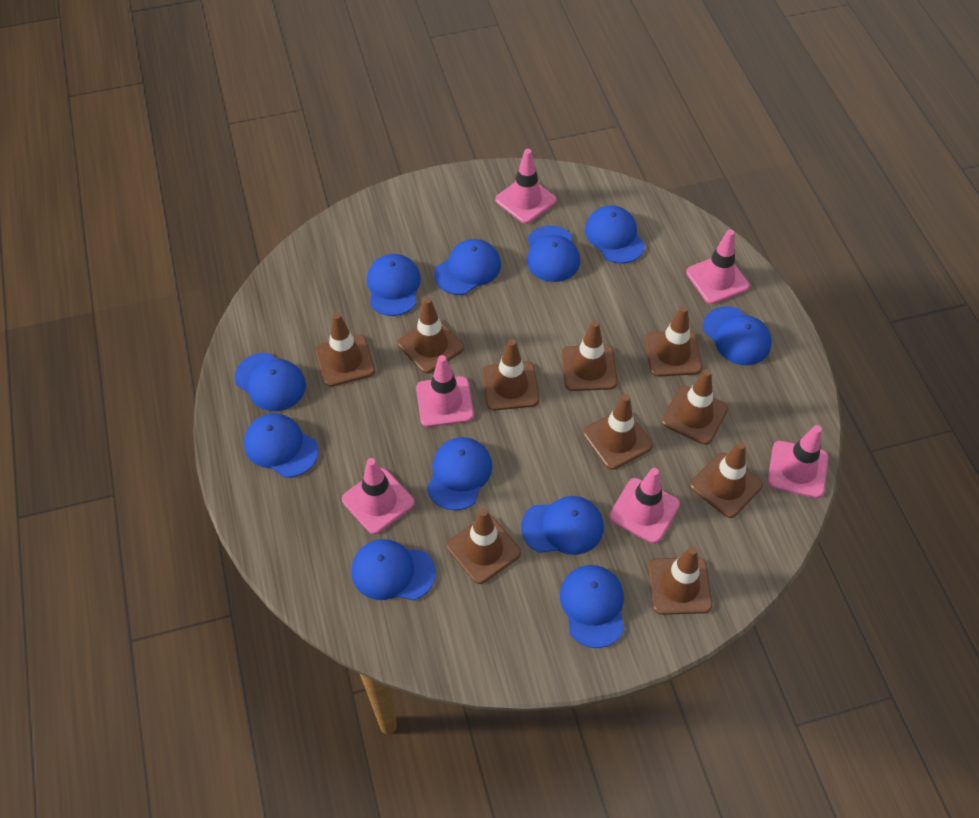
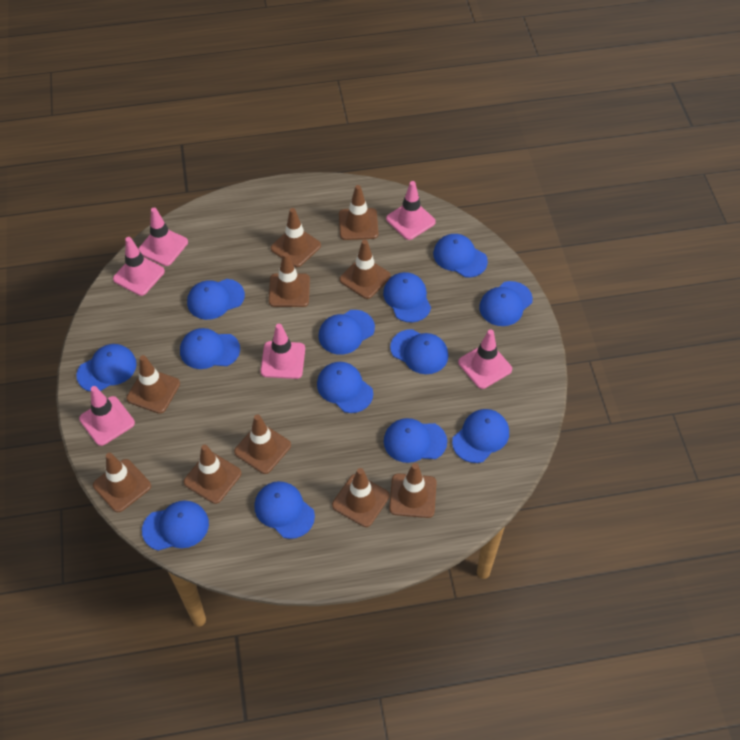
blue cap: [234,353,306,411] [244,413,319,477] [351,539,436,600] [367,254,421,316] [427,437,492,510] [434,239,501,295] [521,496,603,555] [527,226,580,282] [560,565,624,648] [585,205,645,264] [703,306,772,365] = 11 -> [76,344,137,392] [142,500,209,551] [180,328,240,369] [187,279,245,320] [254,481,315,539] [317,362,373,413] [318,310,375,355] [383,272,431,322] [384,418,447,463] [390,329,448,374] [433,234,488,278] [452,409,509,463] [479,281,533,326] = 13

